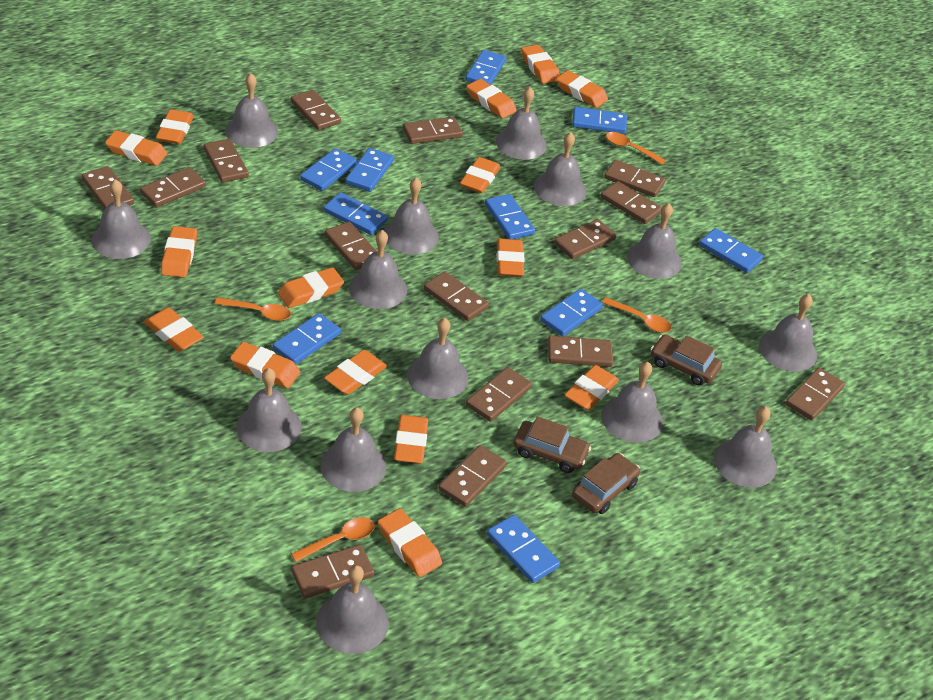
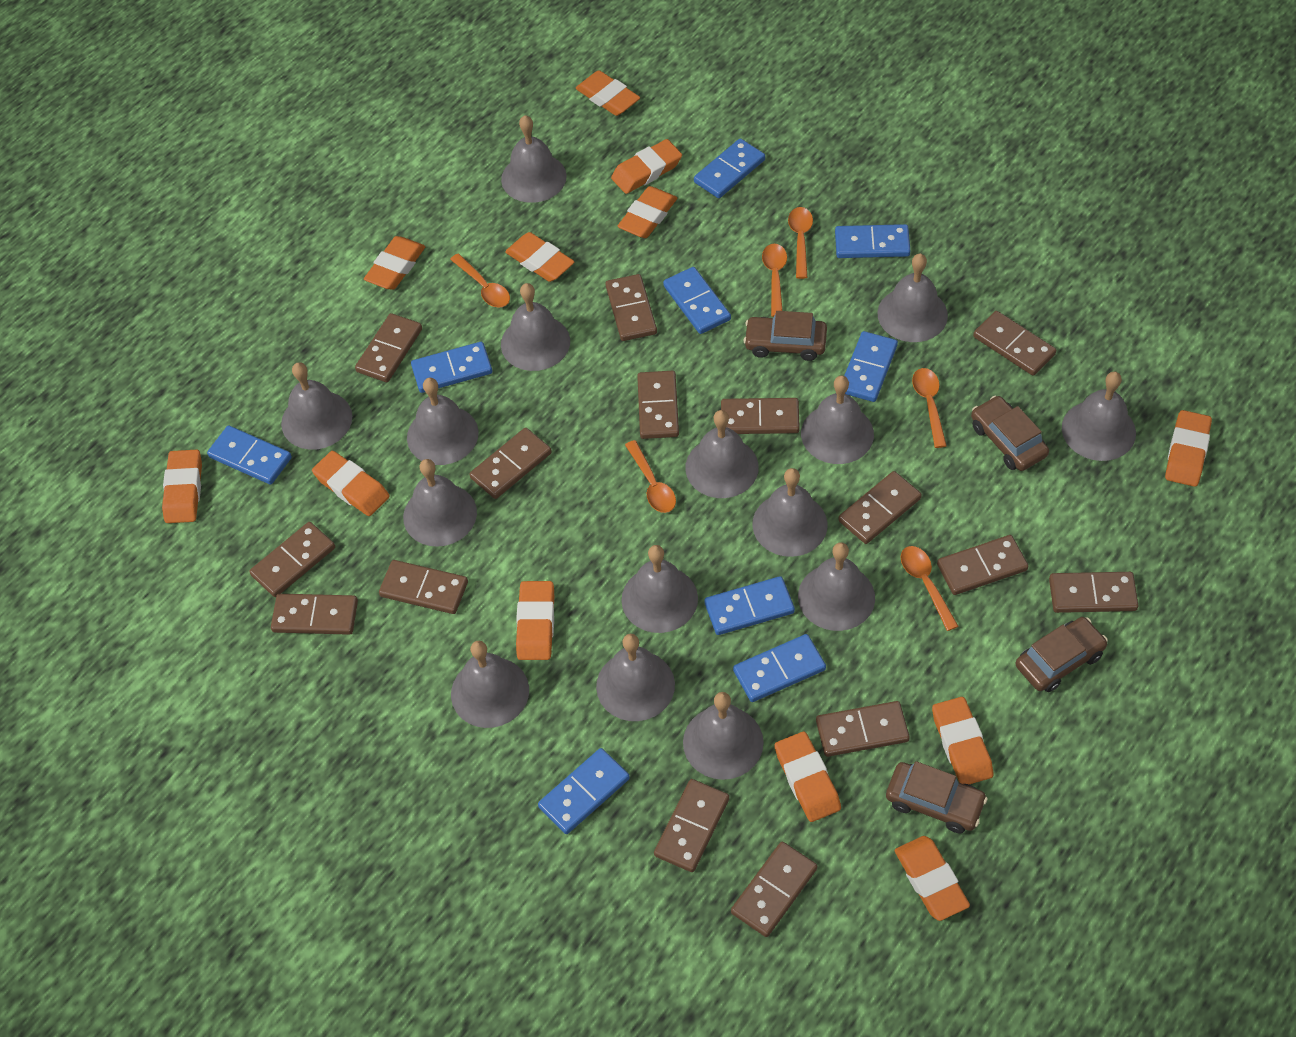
blue domino: [273,313,341,364] [300,148,357,191] [324,192,388,235] [345,148,394,192] [466,50,506,85] [485,194,535,239] [487,515,560,583] [540,288,603,336] [572,107,627,134] [699,228,763,273] = 10 -> [207,425,292,485] [411,342,492,393] [538,748,630,834] [663,267,731,334] [694,138,765,198] [704,576,795,635] [733,634,826,702] [835,224,910,258] [844,331,898,402] = 9
brown car: [513,416,591,473] [572,453,640,514] [651,334,722,386] = 3 -> [744,311,827,361] [886,761,988,833] [971,396,1049,471] [1016,617,1108,692] = 4
grey bell: [91,179,151,259] [225,73,278,148] [236,368,302,452] [316,565,389,654] [320,407,386,492] [349,230,407,309] [384,178,439,255] [407,318,468,399] [496,87,547,160] [534,132,587,206] [601,362,663,443] [627,203,682,279] [714,406,777,488] [759,294,817,372] = 14 -> [281,362,352,450] [403,459,477,547] [407,378,479,465] [451,641,529,728] [501,115,567,203] [501,283,570,371] [596,634,675,721] [621,545,698,633] [683,692,764,780] [685,410,759,498] [752,468,828,557] [798,542,875,631] [801,376,874,464] [877,254,948,342] [1062,371,1136,461] = 15
orange eraser: [105,130,167,166] [144,307,204,352] [156,109,194,144] [161,226,197,277] [230,342,300,388] [278,267,344,308] [324,350,387,395] [378,508,442,577] [394,415,428,464] [460,157,501,193] [467,79,517,118] [496,239,525,277] [521,44,560,84] [556,70,608,108] [564,365,619,410] = 15 -> [162,450,202,523] [312,451,390,516] [364,236,425,290] [505,232,574,282] [516,581,554,660] [576,70,640,116] [611,139,682,194] [618,186,677,238] [774,731,841,822] [895,836,970,921] [932,697,994,784] [1165,410,1212,487] = 12
orange spoon: [215,297,291,321] [291,517,375,562] [602,297,672,333] [606,132,666,165] = 4 -> [450,254,510,308] [625,440,676,513] [762,244,787,317] [788,207,813,279] [901,546,958,631] [912,368,947,448] = 6

